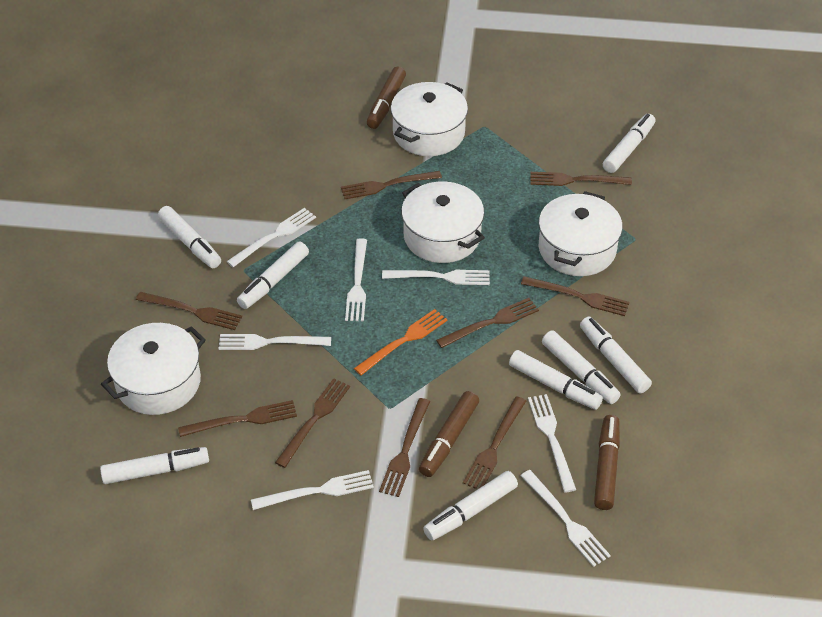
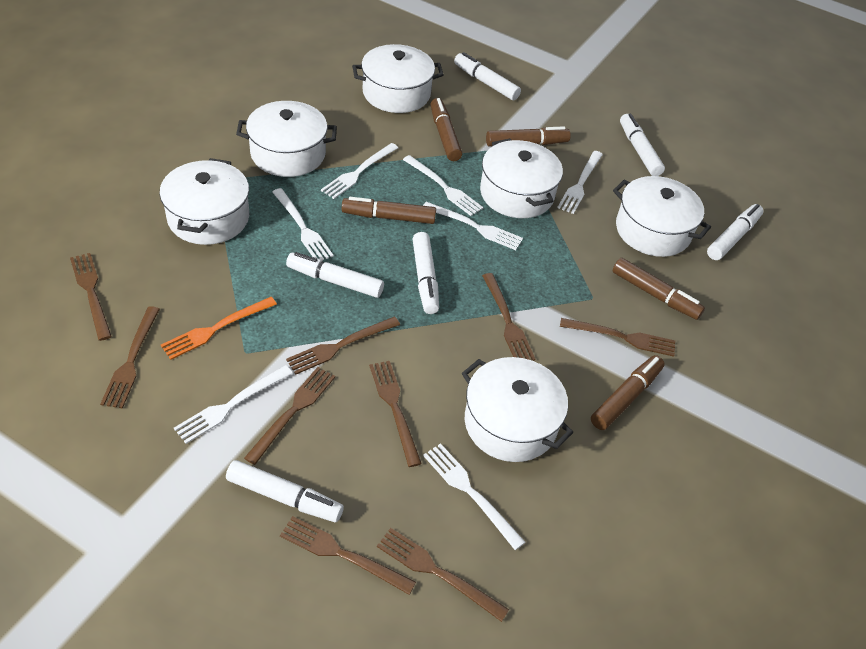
brown marker: [367,67,406,129] [419,391,479,477] [594,415,620,510] = 3 -> [342,197,436,224] [430,98,462,161] [486,126,571,147] [591,355,665,430] [613,258,705,320] = 5
white marker: [100,447,209,484] [158,206,221,268] [237,242,309,309] [423,471,518,541] [509,350,603,410] [542,331,621,404] [580,317,652,393] [603,114,655,173] = 8 -> [226,460,344,522] [286,252,384,298] [412,232,439,314] [454,52,521,100] [620,114,665,176] [707,204,763,260] = 6
white pot: [101,323,206,415] [391,82,468,156] [401,182,485,263] [539,191,623,276] = 4 -> [160,158,249,245] [236,101,337,177] [352,44,444,113] [462,357,573,462] [480,139,563,218] [613,176,711,257] = 6

